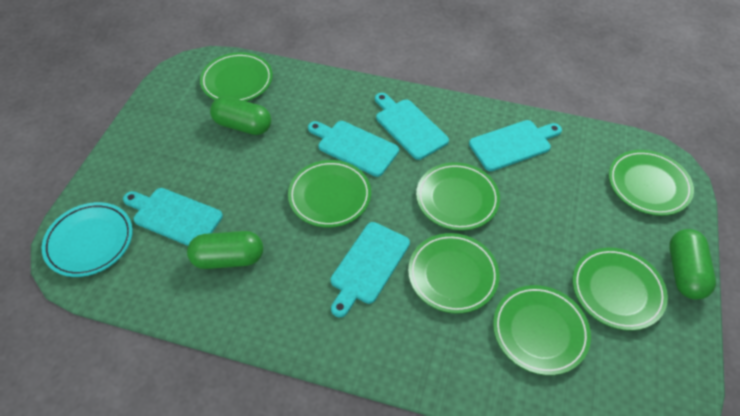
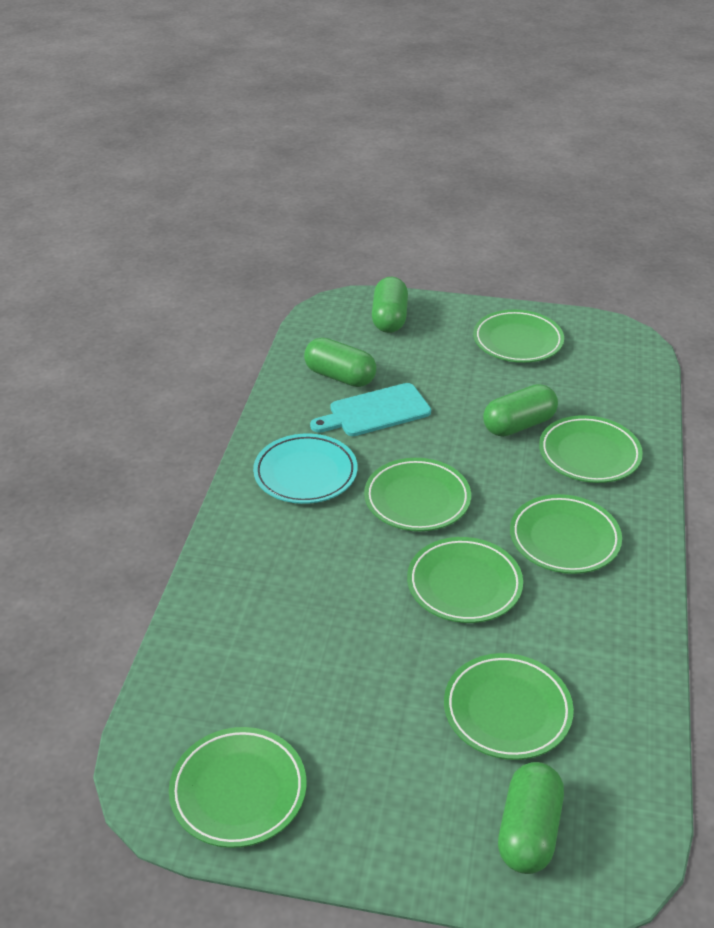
green capsule: [187,231,263,269] [210,96,271,135] [669,229,716,300] = 3 -> [304,337,377,387] [372,277,408,333] [483,384,558,437] [498,762,564,874] = 4
turquoise cutting board: [123,188,223,246] [308,121,399,177] [331,222,410,317] [375,93,449,160] [469,120,562,171] = 5 -> [310,383,431,436] = 1

